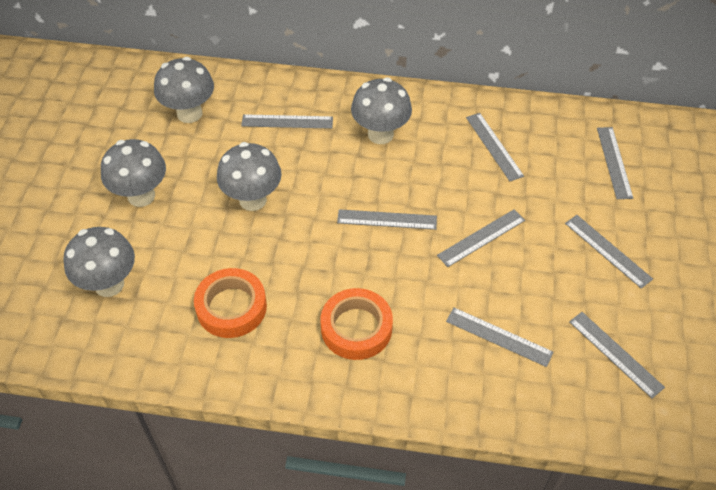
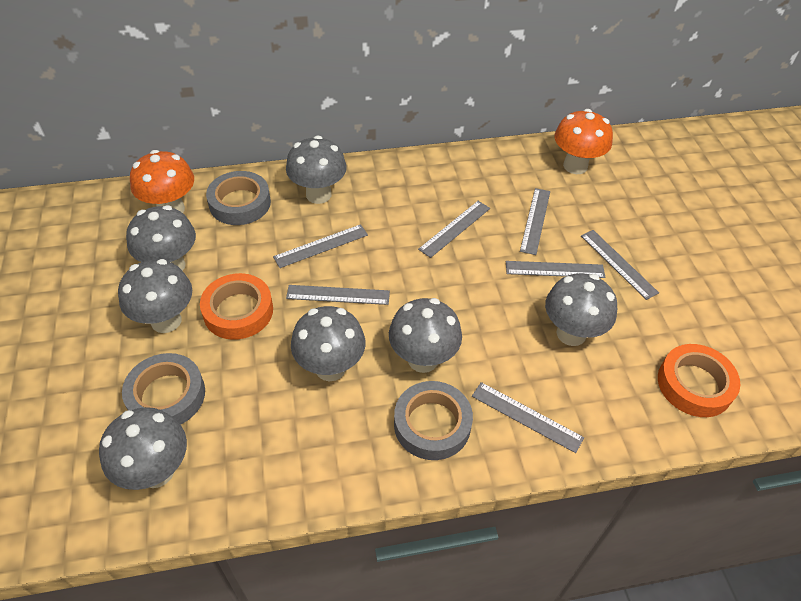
grey mushroom: [63,227,135,297] [101,139,166,207] [154,57,214,123] [217,142,282,211] [351,78,412,144] = 5 -> [99,407,187,490] [118,259,192,333] [126,205,196,271] [286,136,347,204] [291,306,365,381] [389,298,462,373] [545,273,617,346] = 7
grey ruler: [241,114,333,129] [337,209,437,230] [437,209,525,267] [446,308,554,367] [466,113,524,181] [565,215,653,289] [569,312,665,398] [597,127,633,199] = 8 -> [273,224,368,268] [286,285,390,305] [418,201,490,258] [472,382,584,453] [506,261,605,278] [520,188,550,255] [581,230,659,300] = 7
grey tape: none = 0 -> [122,353,205,425] [206,171,271,225] [394,381,473,460] = 3
orange mushroom: none = 0 -> [130,150,194,213] [555,109,613,174] = 2

